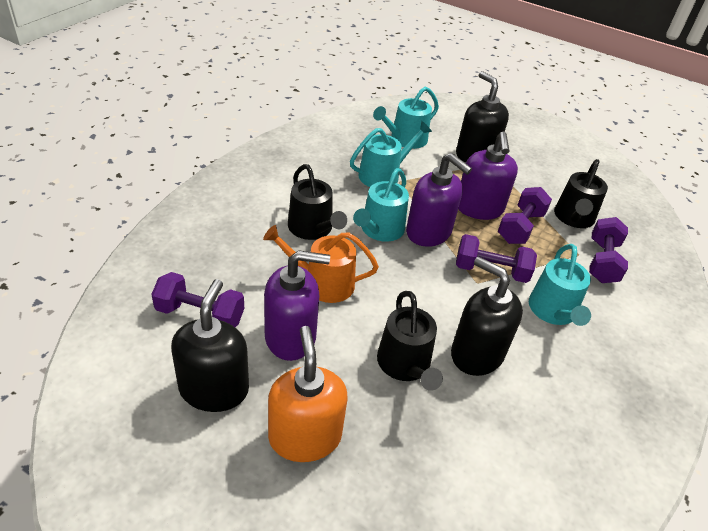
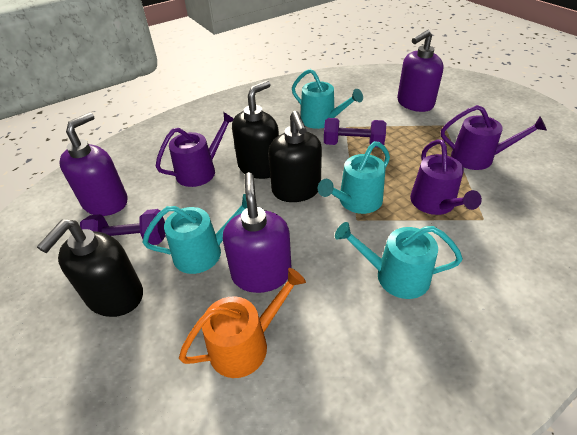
black watering can: [288,164,347,240] [377,291,443,391] [554,159,608,228] = 3 -> none = 0
orange soap dispenser: [268,326,348,462] = 1 -> none = 0
purple dumbbell: [151,272,244,327] [456,234,537,283] [498,187,552,244] [589,217,628,283] = 4 -> [80,209,165,245] [324,118,386,147] = 2
purple watering can: none = 0 -> [156,112,234,187] [410,139,482,215] [441,105,547,170] = 3

